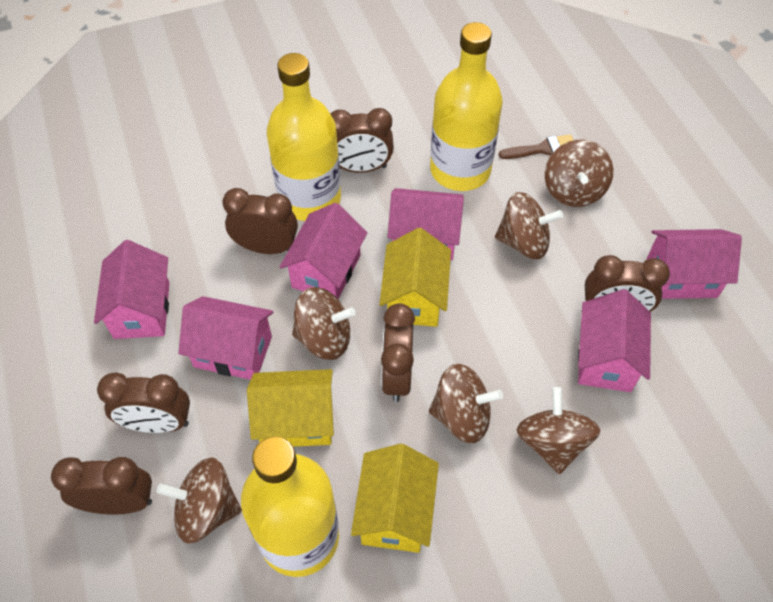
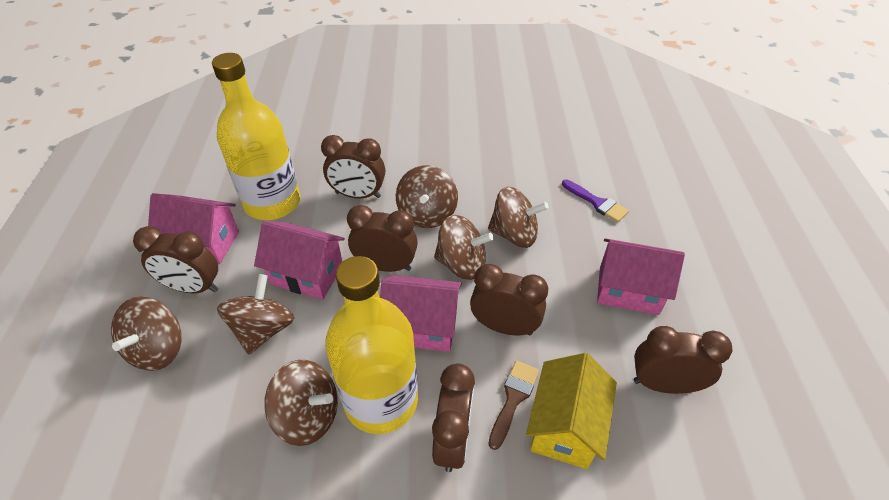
pink house: [94,240,169,339] [178,296,273,380] [280,203,367,299] [388,188,464,261] [578,289,651,392] [647,229,742,299] = 6 -> [148,193,239,264] [254,221,345,300] [380,275,462,352] [597,238,685,315] = 4
purple brush: none = 0 -> [562,180,629,223] = 1
yellow bottle: [241,436,339,577] [267,53,341,221] [430,22,503,191] = 3 -> [212,53,300,220] [325,256,418,434] = 2
yellow house: [247,369,334,447] [351,444,439,553] [379,228,451,327] = 3 -> [526,353,617,469] = 1

